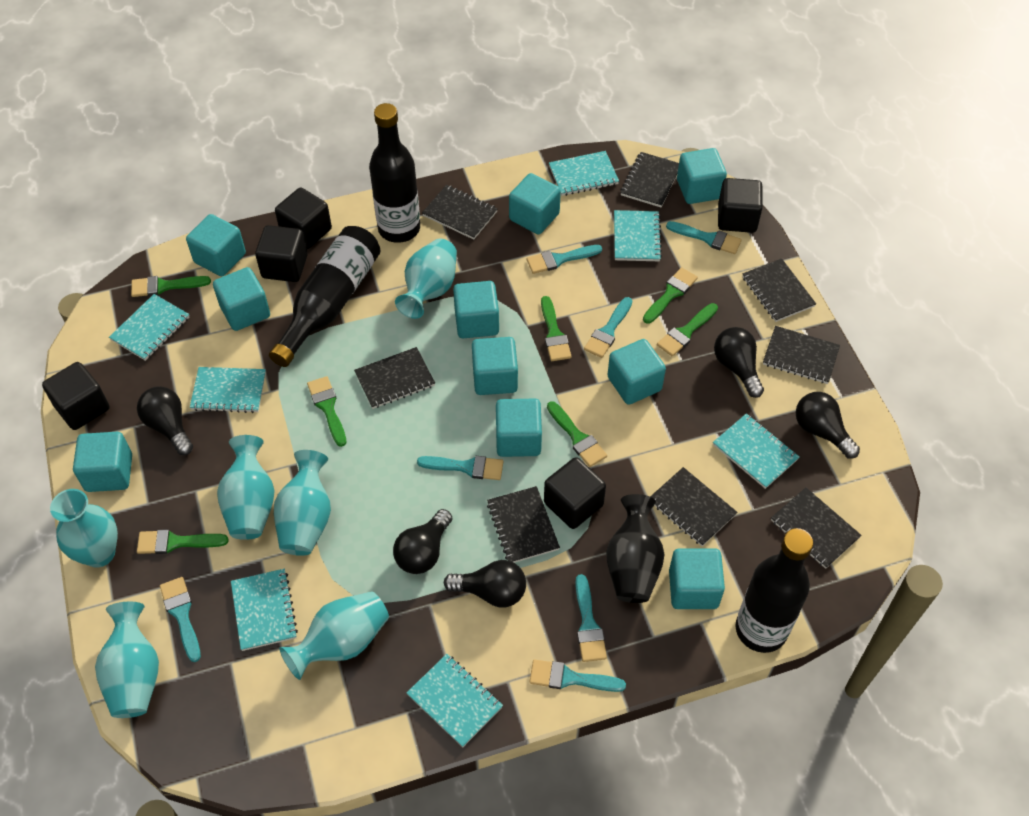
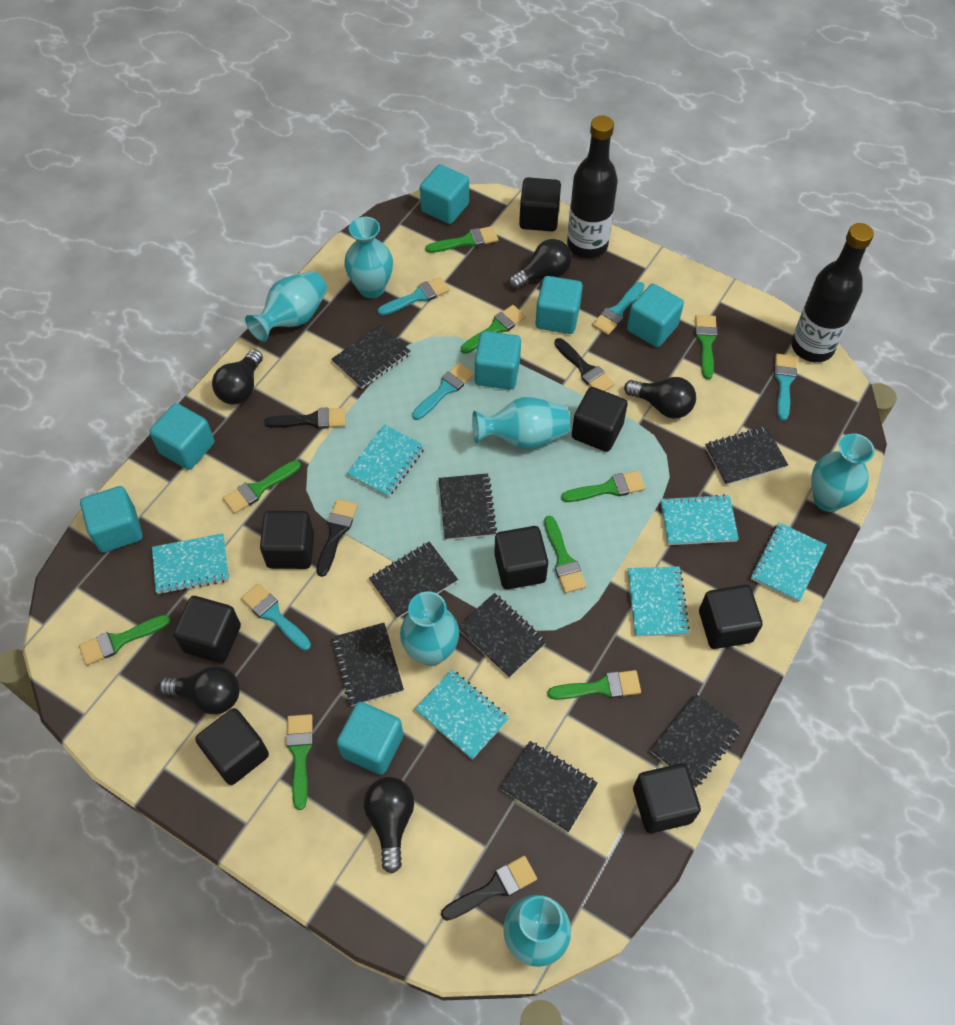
black bottle: [269,226,380,367] [369,103,420,243] [736,528,813,653] = 3 -> [567,116,618,258] [791,223,874,362] = 2
black brush: none = 0 -> [264,407,346,429] [316,499,358,577] [441,856,537,921] [555,338,615,391] = 4
black cube: [42,362,109,430] [255,225,308,282] [275,187,332,249] [544,457,606,529] [718,178,763,233] = 5 -> [173,596,241,663] [195,708,269,785] [260,511,314,569] [494,526,548,589] [519,177,561,231] [572,387,628,452] [633,764,701,833] [699,585,763,649] = 8
black vase: [606,494,665,603] = 1 -> none = 0
green brush: [131,276,211,297] [137,529,229,554] [307,376,347,447] [541,296,572,361] [547,401,607,467] [643,267,698,324] [657,303,718,357] = 7 -> [79,615,171,666] [223,460,301,514] [286,714,313,810] [425,226,498,253] [461,305,526,354] [544,515,586,593] [547,670,641,700] [561,471,645,502] [695,315,718,379] = 9
turquoise brush: [160,577,201,662] [417,456,504,480] [527,245,602,274] [530,659,626,692] [575,574,607,662] [584,297,632,358] [666,221,742,254] = 7 -> [241,583,311,651] [378,277,450,316] [412,363,474,420] [592,282,645,335] [774,354,797,421] = 5
turquoise cube: [73,432,132,492] [186,214,246,276] [213,267,270,331] [453,281,499,338] [472,337,518,395] [496,399,542,457] [509,173,561,234] [607,339,666,405] [669,548,725,609] [677,148,727,204] = 10 -> [80,486,143,553] [149,403,214,470] [337,702,403,775] [420,164,469,224] [475,331,521,390] [536,276,583,334] [627,284,684,347] = 7
turquoise notebook: [109,294,189,361] [190,367,266,413] [231,569,298,651] [407,654,503,747] [549,151,619,196] [614,210,662,261] [713,413,799,489] = 7 -> [152,533,229,594] [347,425,425,497] [415,670,509,760] [628,567,690,637] [661,494,739,545] [751,522,827,602] = 6

